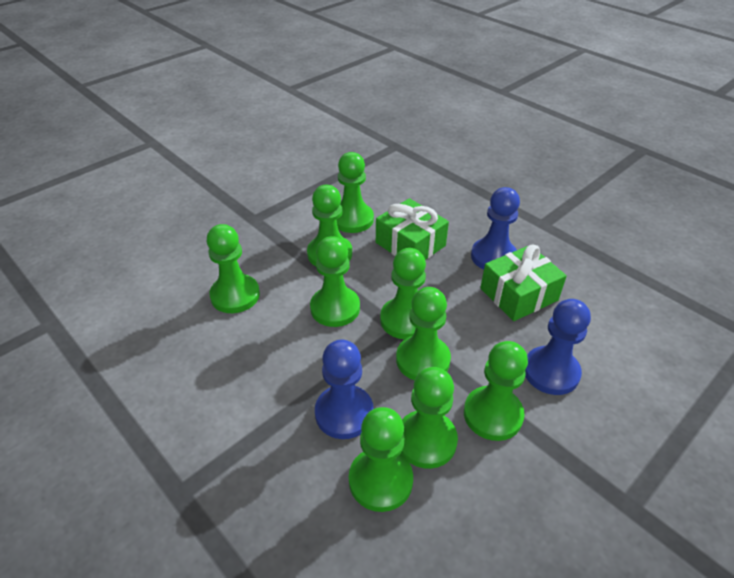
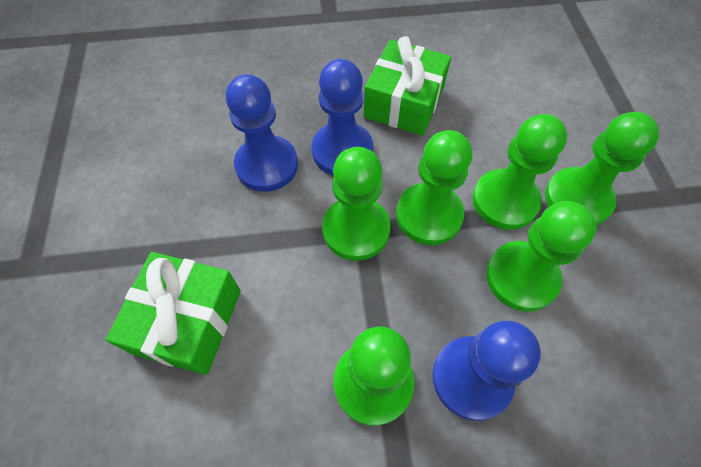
green pawn: [207,224,260,313] [307,185,352,266] [310,236,360,327] [336,152,374,233] [349,407,413,512] [380,248,426,339] [396,287,451,380] [401,367,458,469] [464,341,528,441] = 9 -> [322,147,390,261] [334,327,414,426] [396,130,472,245] [472,114,567,230] [486,201,597,312] [545,112,659,225] = 6

